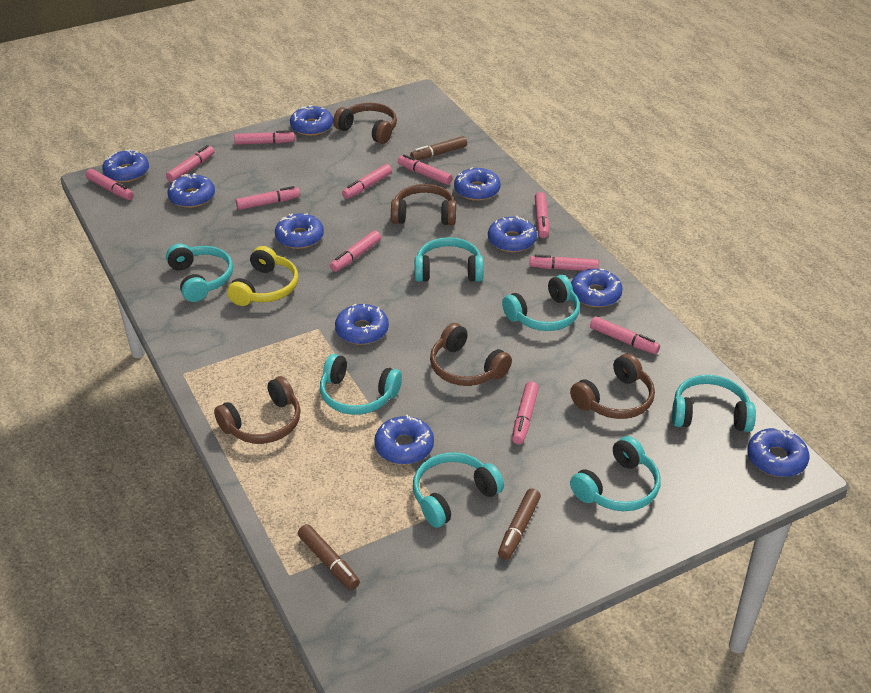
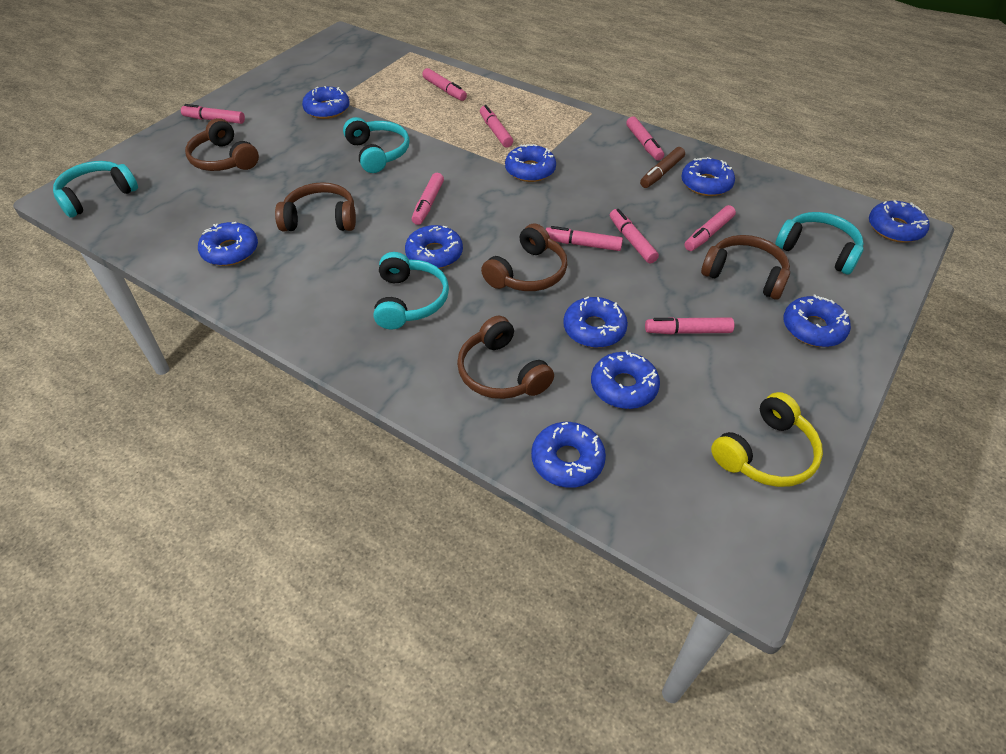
brown marker: [298,524,360,590] [410,136,467,160] [498,489,541,560] = 3 -> [640,147,685,188] = 1
pink marker: [85,169,134,200] [166,145,215,182] [234,130,295,145] [236,186,300,210] [330,230,381,272] [342,164,392,199] [398,155,453,185] [512,382,539,444] [530,254,599,271] [535,192,549,238] [590,316,660,354] = 11 -> [181,104,245,124] [412,173,444,225] [422,68,467,101] [480,105,513,148] [546,226,623,251] [610,209,659,263] [626,116,664,161] [645,317,734,335] [684,205,736,251] = 9
turquoise headphones: [166,243,233,302] [320,354,402,415] [413,453,504,528] [415,237,484,282] [502,275,580,331] [570,436,661,511] [672,375,756,432] = 7 -> [53,161,138,218] [343,117,409,173] [374,252,449,329] [775,212,864,275] = 4

